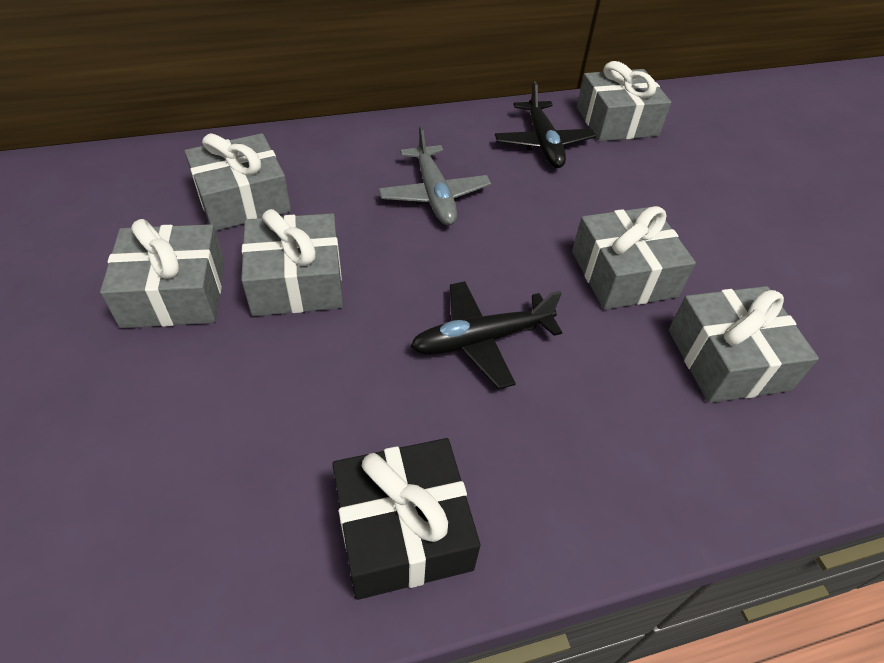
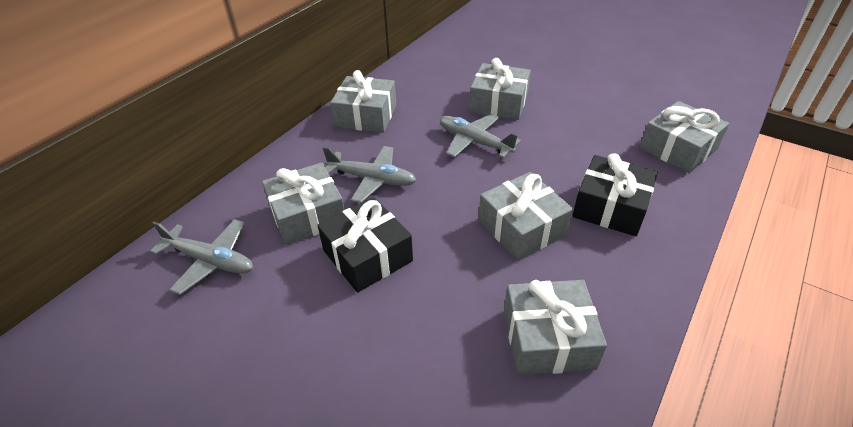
black gift: [333,438,480,600] = 1 -> [317,197,413,292] [573,153,658,236] = 2
black plane: [410,281,562,389] [495,81,596,168] = 2 -> none = 0
grey plane: [379,126,491,225] = 1 -> [150,219,253,295] [323,146,416,203] [440,114,521,158] = 3

